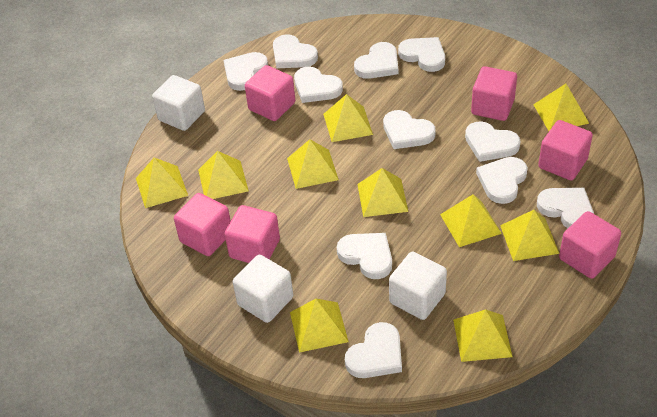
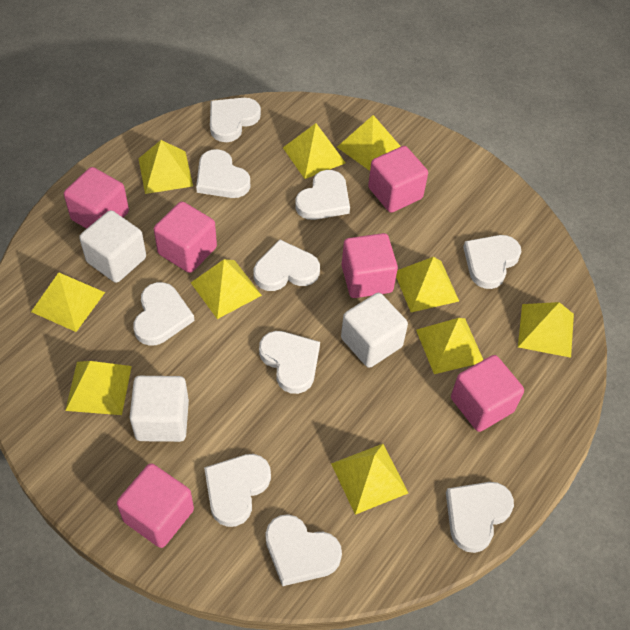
white heart: [224,52,268,91] [273,34,318,68] [294,67,343,103] [337,233,392,279] [345,322,402,378] [354,42,398,79] [383,110,436,149] [398,37,445,72] [465,121,521,162] [476,157,528,204] [537,188,594,229] = 11 -> [133,282,195,346] [196,149,250,198] [204,454,271,527] [210,98,261,142] [253,239,320,291] [259,331,320,394] [266,514,342,586] [295,170,350,220] [446,482,514,553] [463,235,522,289] = 10

